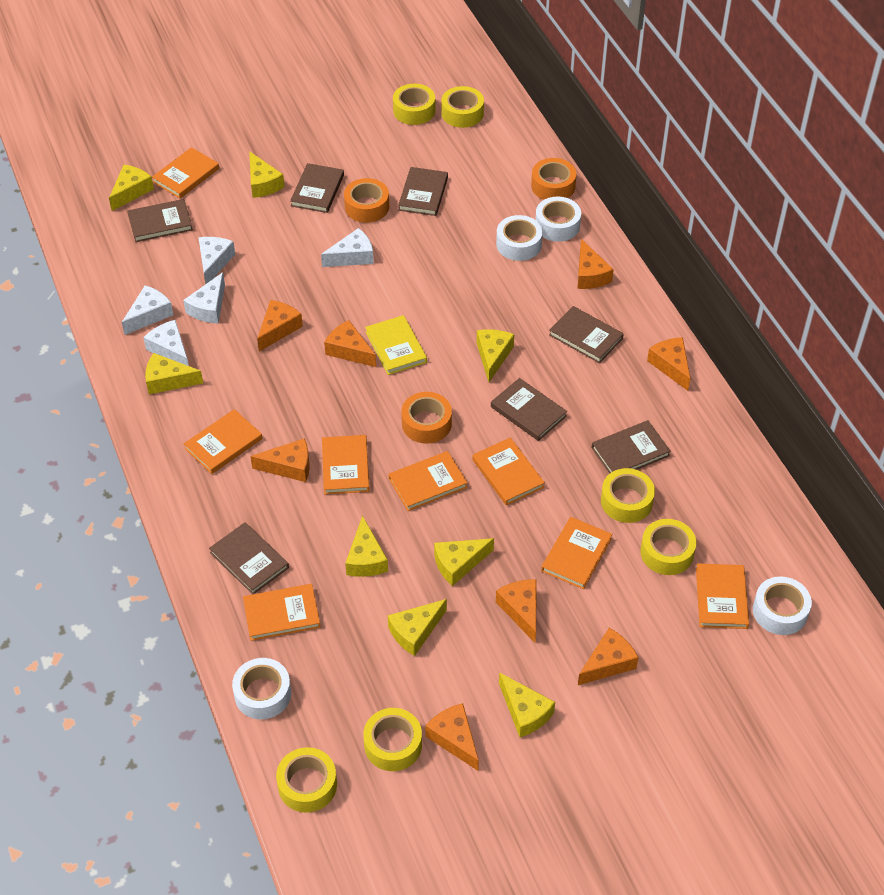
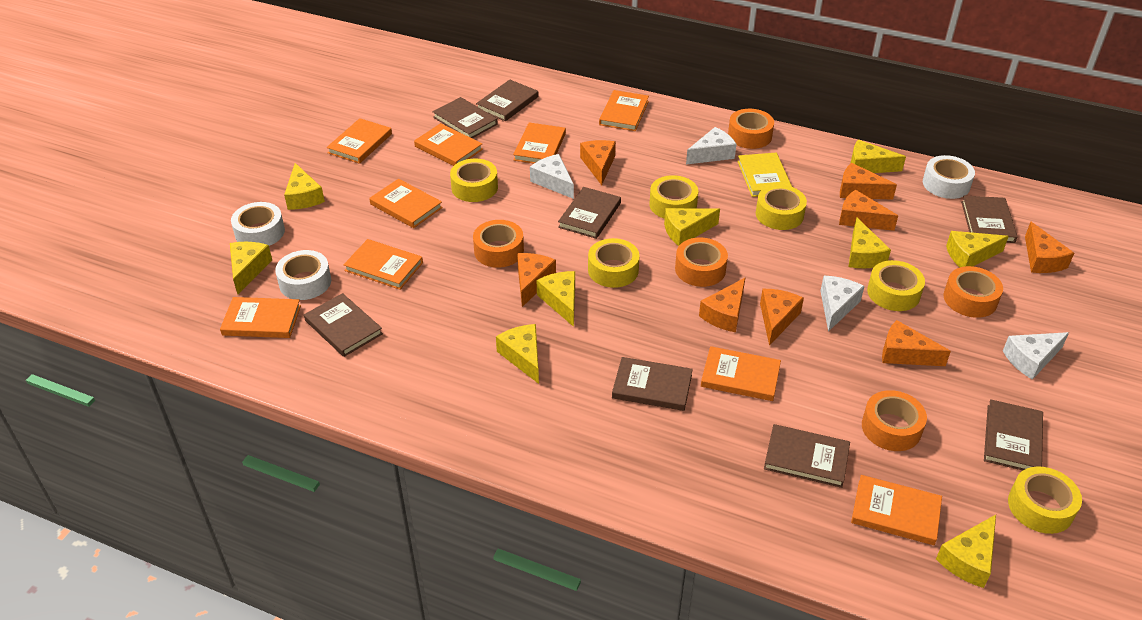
brown book: [127,199,193,242] [209,522,289,594] [290,163,344,213] [398,167,448,216] [491,378,567,441] [549,306,624,363] [592,420,671,474] = 7 -> [304,293,383,357] [433,97,498,138] [476,80,539,121] [558,187,621,239] [612,357,693,411] [764,424,850,488] [961,195,1018,243] [984,399,1043,471] = 8
orange book: [152,147,219,199] [184,409,263,474] [243,584,321,641] [322,435,370,495] [389,451,467,511] [472,437,545,505] [541,517,612,589] [696,563,749,629] = 8 -> [220,297,301,338] [327,118,392,164] [344,239,423,290] [369,179,443,228] [414,123,483,166] [513,123,566,164] [599,90,649,131] [701,346,781,401] [851,475,942,545] = 9
orange tape: [344,178,389,223] [401,392,452,444] [531,158,577,200] = 3 -> [473,220,524,268] [675,238,728,287] [728,109,774,149] [862,390,927,451] [943,266,1003,318] = 5
white cheese: [122,285,173,335] [143,320,189,366] [183,272,225,323] [198,237,235,284] [321,228,374,267] = 5 -> [530,154,574,199] [686,127,737,165] [820,276,865,332] [1003,332,1069,380] = 4
white tape: [232,658,291,719] [496,215,543,261] [535,197,581,242] [753,576,812,635] = 4 -> [231,202,285,246] [275,250,331,300] [923,155,975,199] = 3
yellow cheese: [109,165,154,211] [145,353,203,394] [249,151,285,198] [345,515,388,577] [388,599,447,656] [434,538,494,586] [476,329,514,382] [499,672,555,737] = 8 -> [230,242,272,294] [284,163,325,210] [496,324,539,384] [536,271,575,327] [664,208,720,246] [848,217,891,268] [851,140,906,173] [936,515,996,588] [946,231,1009,267] = 9

